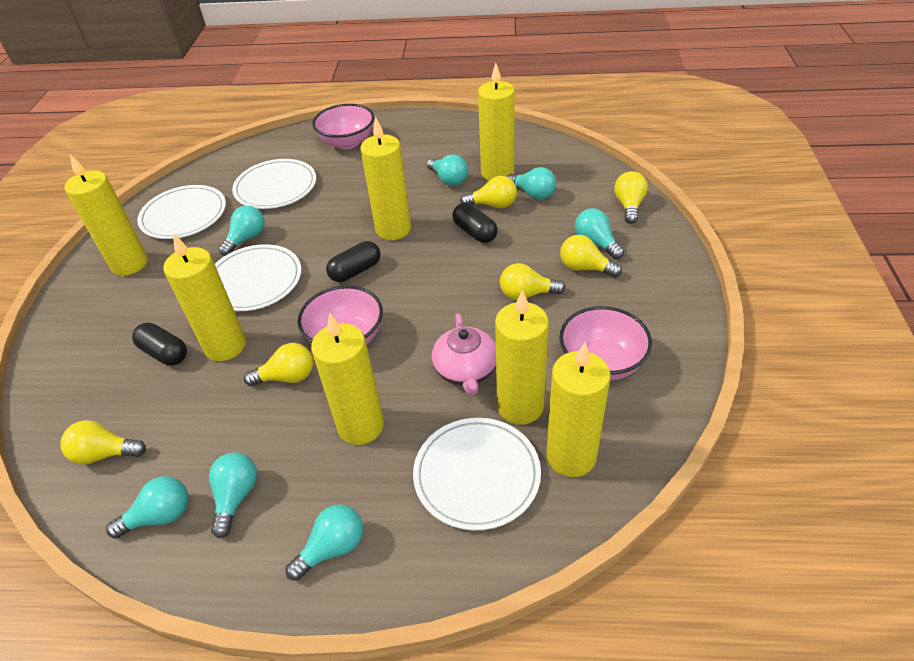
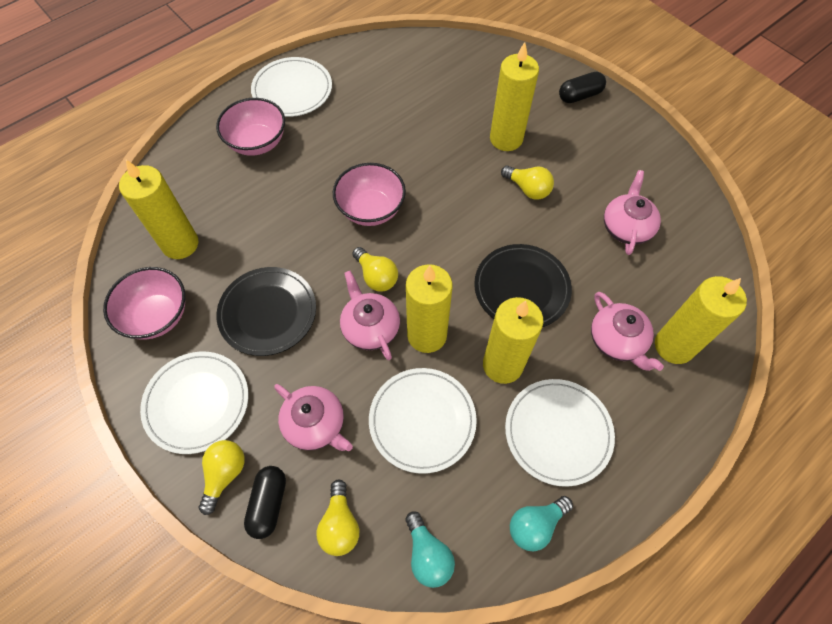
black capsule: [132,323,187,365] [326,241,381,282] [452,203,498,243] = 3 -> [244,466,286,539] [559,72,606,103] = 2
black plate: none = 0 -> [217,267,316,356] [474,244,572,327] = 2
pink teapot: [432,313,496,396] = 1 -> [274,384,353,451] [340,271,400,360] [591,292,664,371] [604,170,661,255] = 4
turquoise light bulb: [106,476,189,539] [209,452,257,538] [218,205,265,256] [285,504,363,581] [427,154,468,186] [507,167,556,200] [575,208,624,259] = 7 -> [406,511,455,588] [510,496,573,551] = 2
yellow candle: [65,154,148,276] [163,234,246,361] [311,313,384,445] [360,117,411,240] [478,63,515,181] [495,290,549,425] [546,342,611,477] = 7 -> [119,160,198,259] [406,264,453,353] [483,297,543,384] [490,42,539,151] [655,276,747,364] = 5
yellow light bulb: [61,420,146,464] [244,343,313,386] [460,176,517,208] [500,263,565,300] [560,235,622,278] [614,171,648,224] = 6 -> [199,440,245,515] [317,480,359,556] [352,247,398,291] [501,165,554,200] = 4

